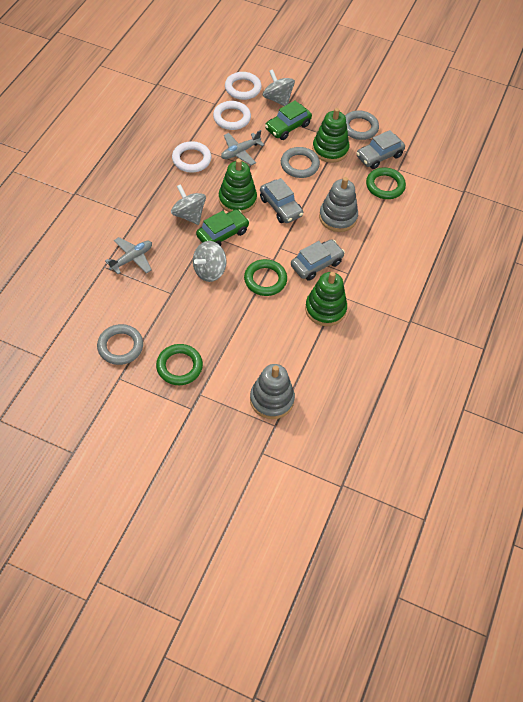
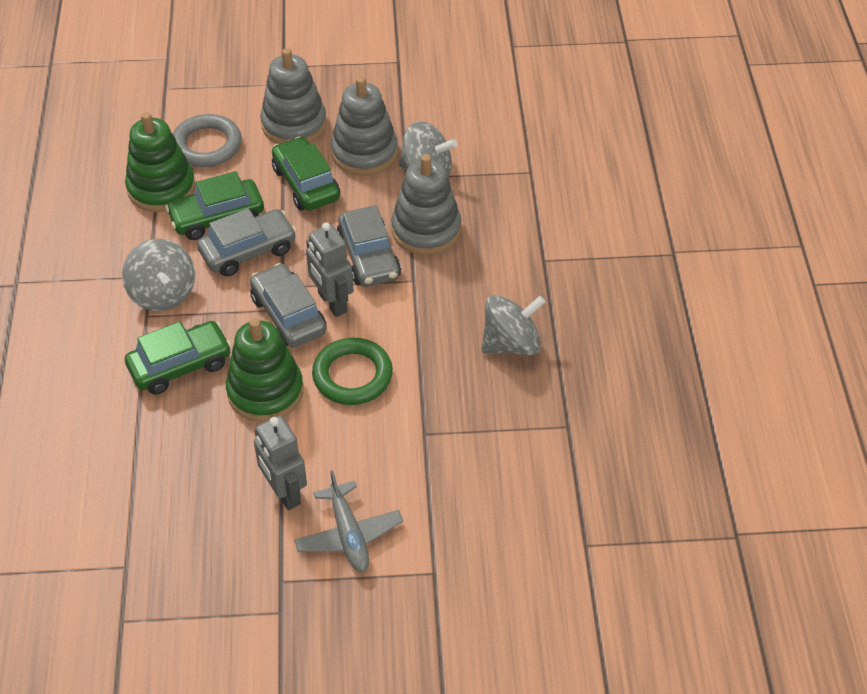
green car: [196,209,249,246] [265,100,312,140] = 2 -> [125,321,232,394] [165,171,264,240] [272,136,340,211] = 3
green ring: [156,344,203,385] [244,259,287,296] [366,167,406,199] = 3 -> [312,338,393,405] = 1
green stacking toy: [219,159,257,214] [305,272,347,326] [312,108,349,163] = 3 -> [125,112,196,212] [226,318,303,422] = 2
grey plane: [105,237,152,274] [221,130,265,165] = 2 -> [294,470,403,572] = 1
grey ring: [97,324,143,365] [281,147,320,178] [345,111,379,140] = 3 -> [173,114,242,167] = 1
grey robot: none = 0 -> [254,415,307,510] [306,222,354,317] = 2
grey stacking toy: [250,364,295,419] [319,177,358,232] = 2 -> [260,48,327,144] [331,76,398,175] [391,154,461,255] = 3
white ring: [172,141,211,173] [213,101,251,130] [225,72,262,100] = 3 -> none = 0

